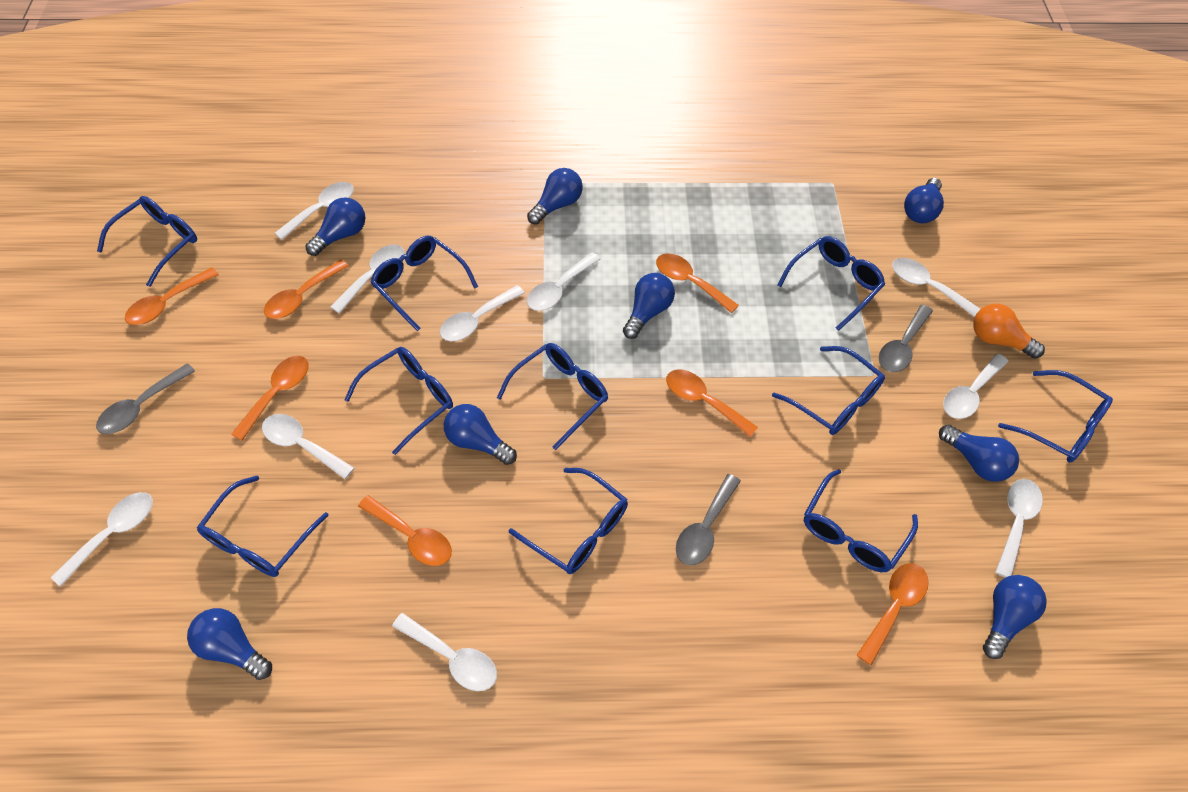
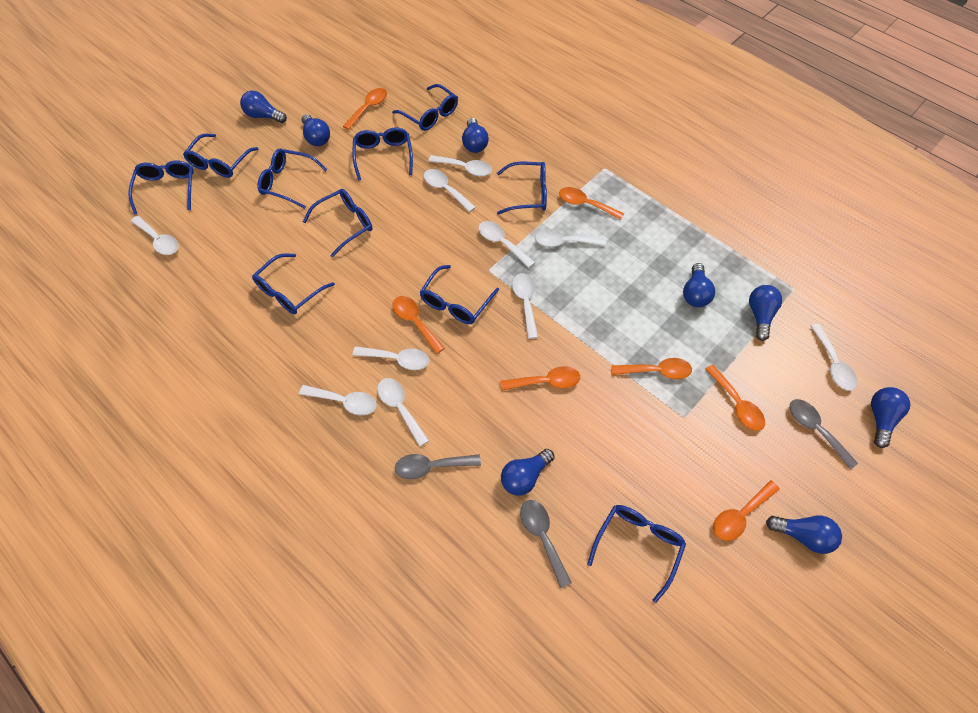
orange light bulb: [973,304,1045,359] = 1 -> none = 0

